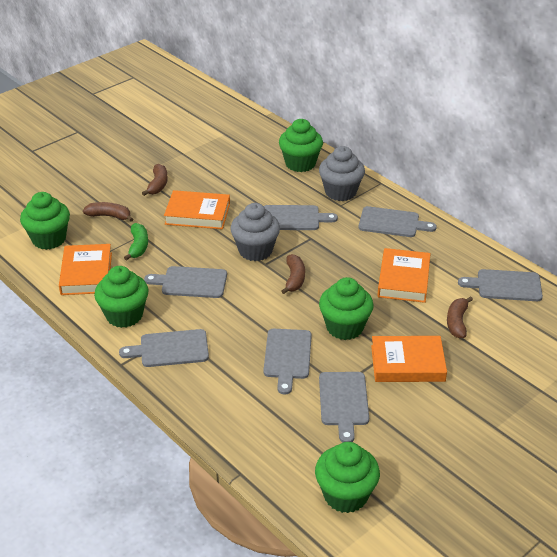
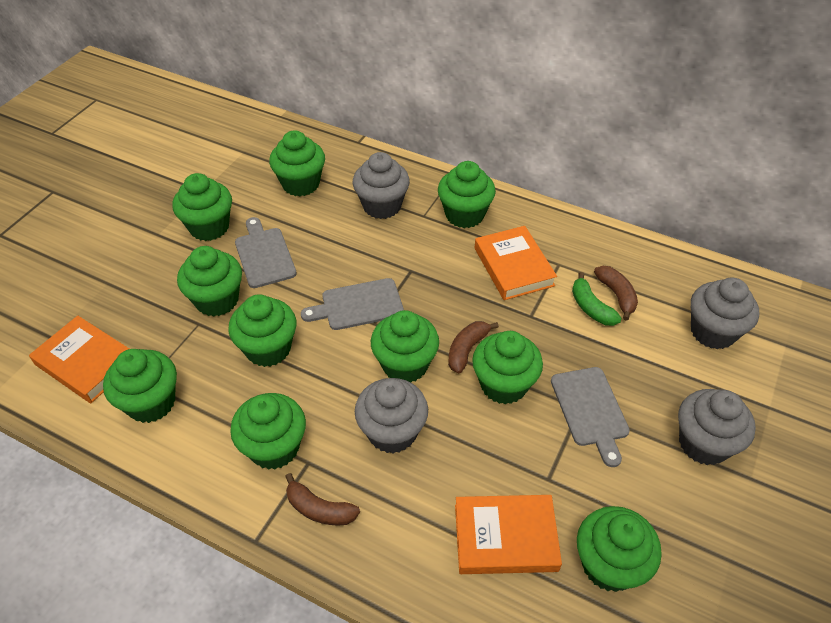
brown banana: [83,202,133,222] [142,164,168,196] [282,254,305,294] [447,296,473,338] = 4 -> [285,473,360,525] [448,321,499,373] [594,266,638,321] = 3
green cupcake: [20,192,70,250] [94,266,148,328] [279,119,323,172] [315,442,380,513] [319,277,374,340] = 5 -> [103,349,177,423] [172,173,232,241] [177,246,242,317] [228,294,297,367] [230,393,306,470] [269,130,325,196] [371,310,439,382] [438,161,496,228] [472,331,543,404] [577,506,662,592] = 10
grey cupcake: [230,203,280,261] [319,146,365,201] = 2 -> [353,152,410,219] [355,378,428,453] [678,389,756,465] [691,277,759,349] = 4
grey cutting board: [119,329,209,367] [144,266,227,298] [263,329,312,395] [264,205,338,230] [319,372,369,443] [359,206,437,237] [458,269,543,301] = 7 -> [235,217,297,288] [301,278,404,330] [551,367,630,467] = 3
orange book: [59,244,112,295] [164,190,230,229] [371,336,447,382] [377,248,431,303] = 4 -> [29,316,129,403] [455,495,562,574] [475,226,557,300] = 3

